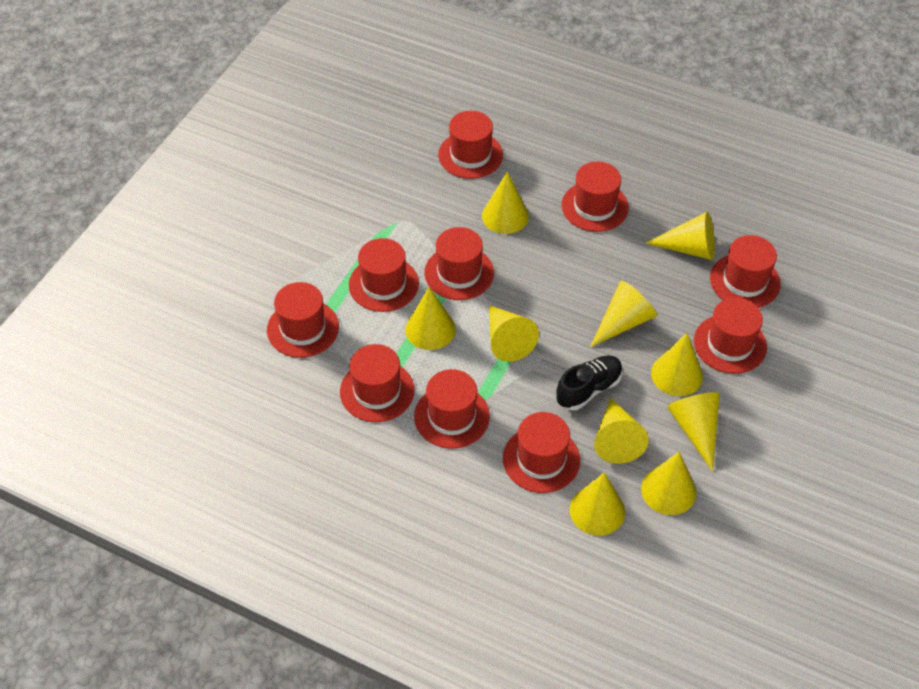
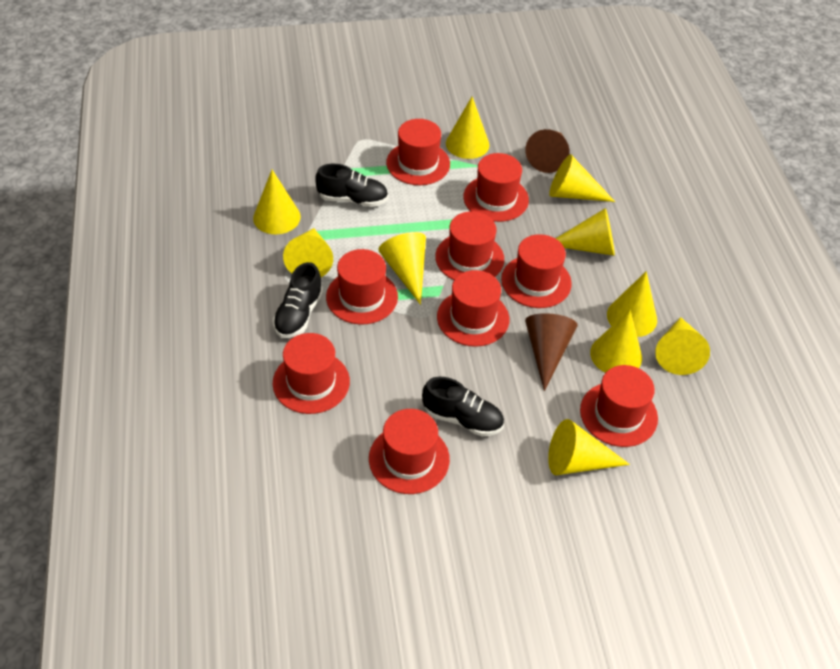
black shoe: [556,355,622,410] = 1 -> [273,262,323,338] [315,164,388,207] [422,377,504,436] = 3
brown cone: none = 0 -> [525,129,570,173] [525,313,578,391] = 2
red hat: [267,282,339,358] [340,344,415,422] [349,238,419,312] [414,369,490,449] [424,227,494,300] [438,111,503,179] [503,412,580,493] [562,161,629,232] [694,298,767,374] [710,235,781,308] = 10 -> [273,333,350,414] [326,249,398,325] [369,409,450,494] [386,119,450,185] [435,211,504,280] [437,270,509,347] [463,153,529,222] [501,234,572,308] [580,365,658,447] = 9

